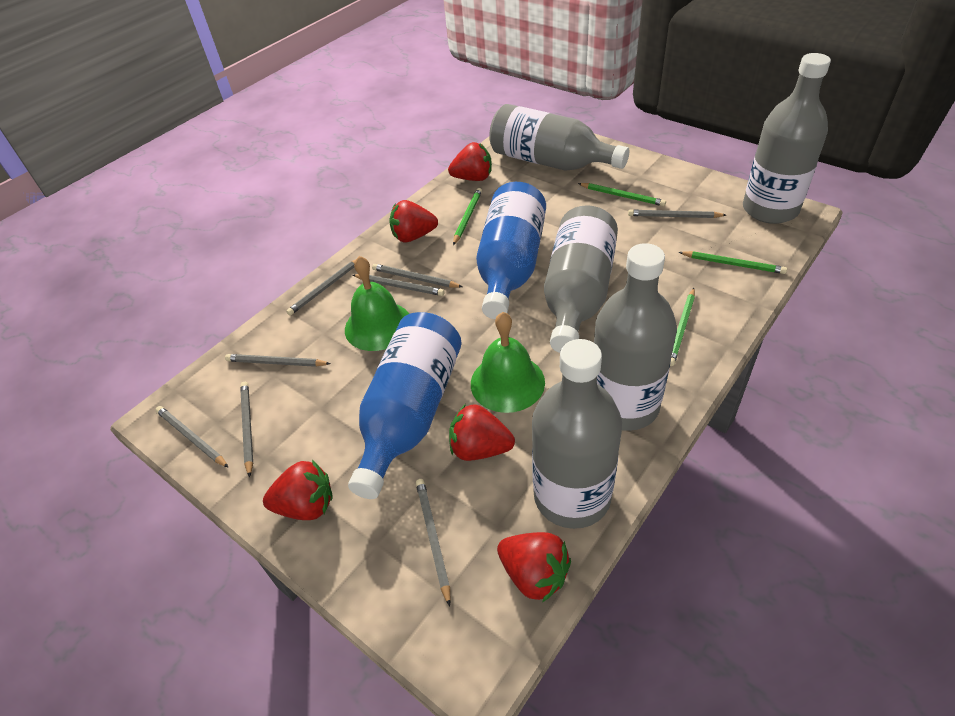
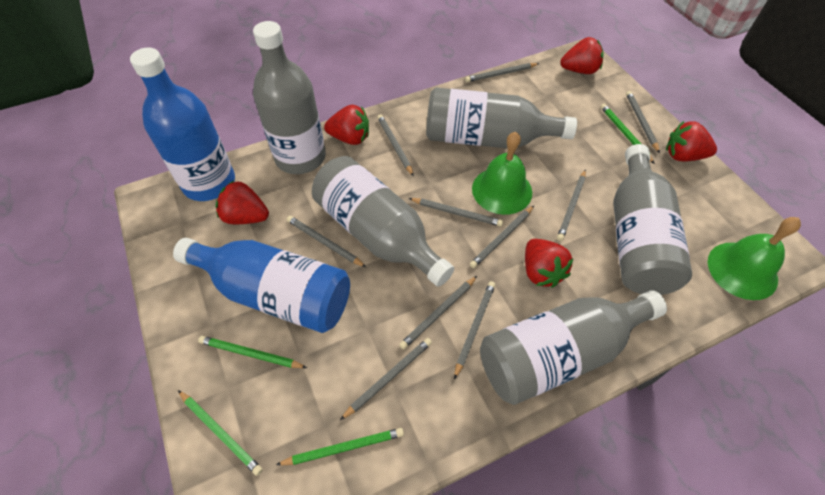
grey pencil: [155,406,229,468] [225,354,331,367] [240,382,253,478] [286,259,356,316] [353,274,445,296] [372,264,463,288] [416,479,451,606] [628,209,726,218] = 8 -> [287,216,366,267] [340,338,432,420] [377,114,414,176] [399,276,477,350] [409,198,503,227] [454,281,495,379] [465,63,539,82] [470,206,534,268] [557,169,586,241] [626,91,660,153] = 10

